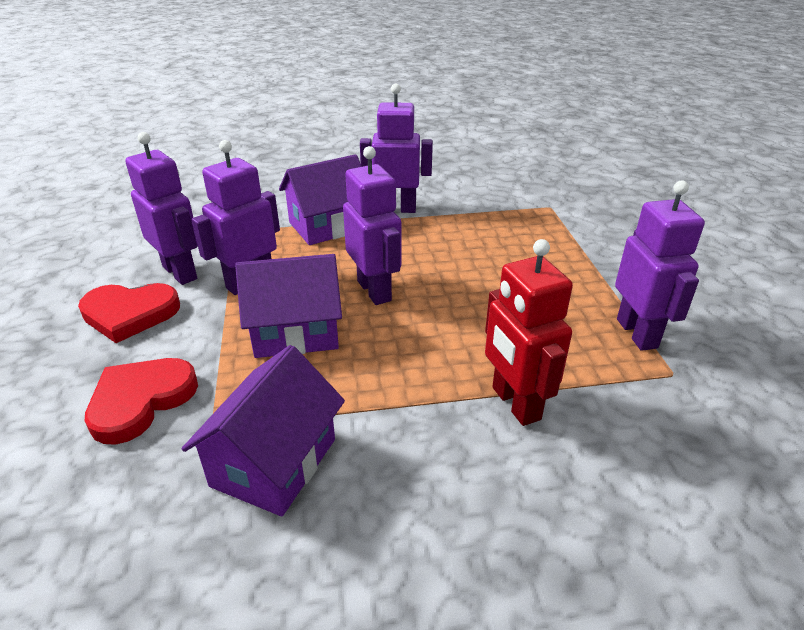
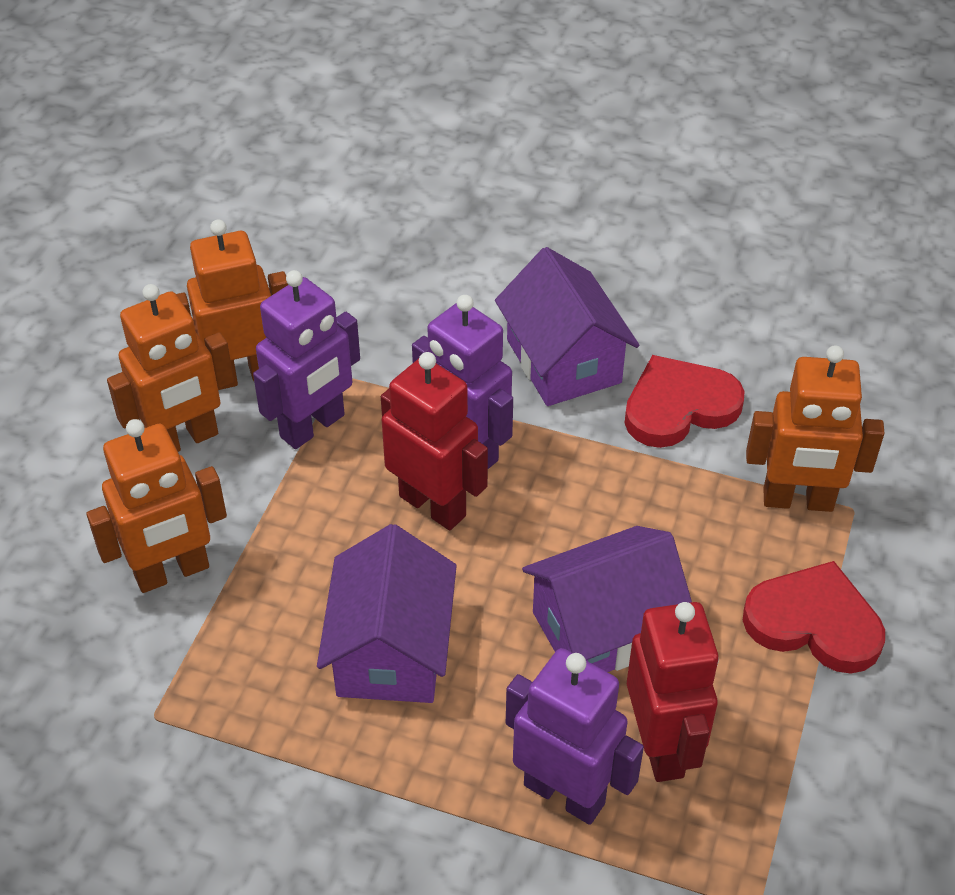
orange robot: none = 0 -> [86,419,227,593] [107,284,234,452] [176,219,288,390] [746,345,885,512] = 4
purple robot: [125,132,198,285] [192,140,280,295] [343,146,401,305] [360,83,433,213] [615,181,705,351] = 5 -> [253,270,360,449] [412,295,513,469] [506,648,644,825] = 3
red robot: [485,239,573,426] = 1 -> [381,352,488,530] [627,602,719,782] = 2

